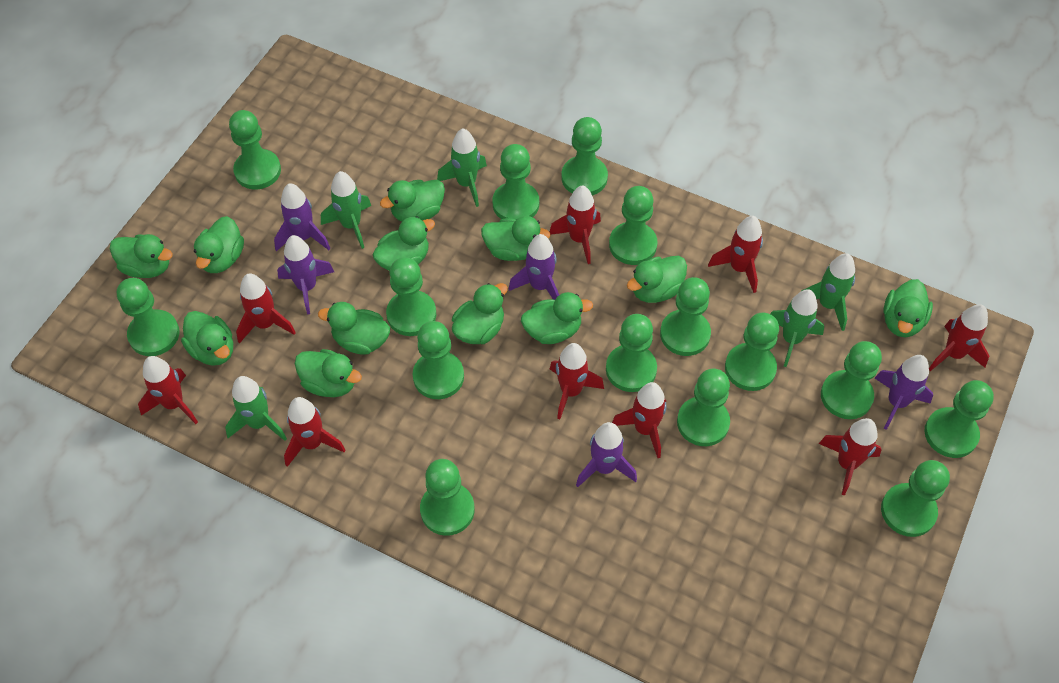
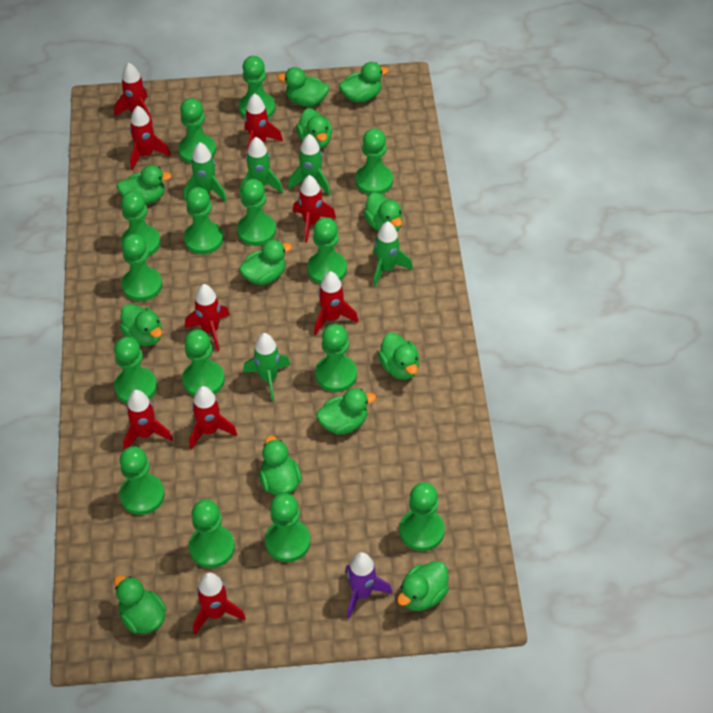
purple rocket: [274,183,331,251] [277,235,334,314] [509,234,559,300] [576,422,637,487] [874,355,933,430] = 5 -> [345,552,392,619] = 1

